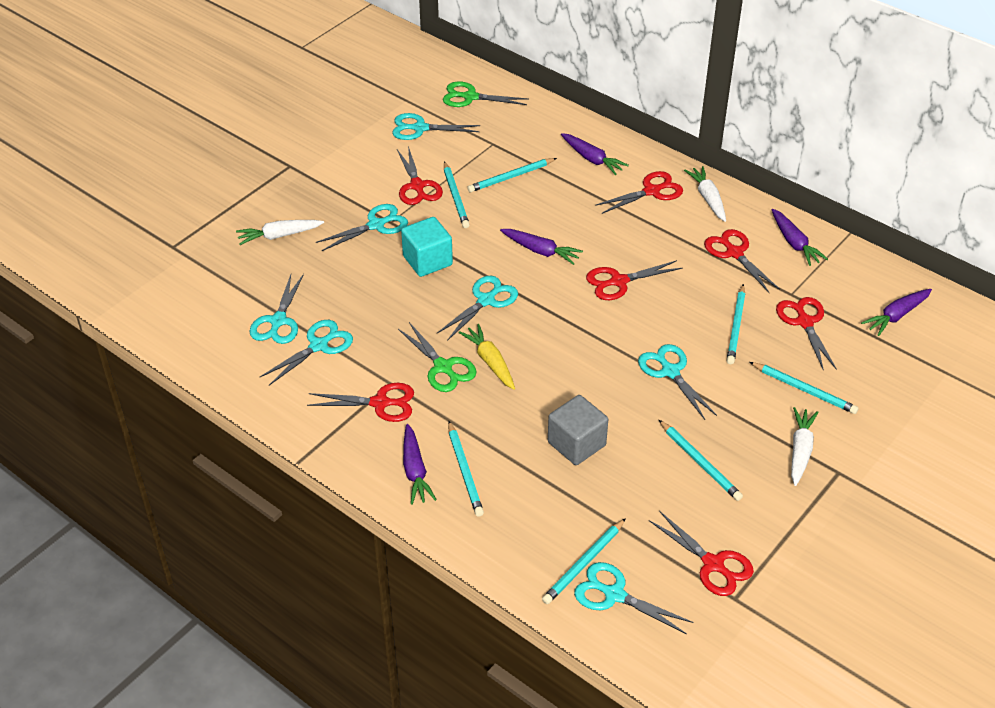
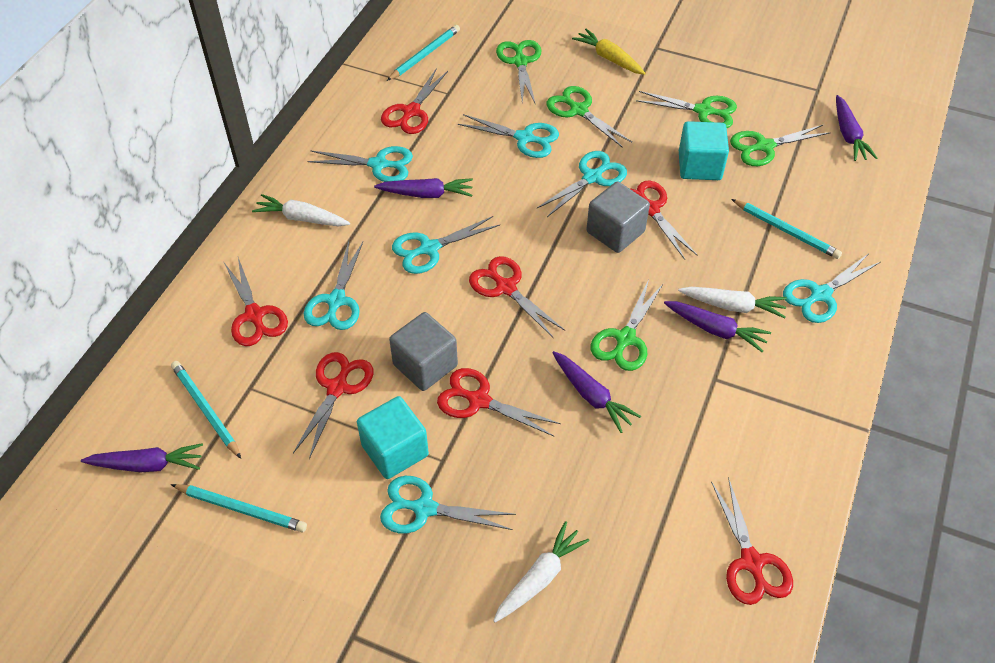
green scissors: [398,322,477,392] [443,81,529,107] = 2 -> [496,40,541,104] [547,86,632,148] [591,280,663,371] [636,91,737,128] [730,125,831,166] = 5
grey cube: [548,395,608,465] = 1 -> [389,312,458,391] [586,181,650,253] = 2
turquoise cube: [401,217,453,277] = 1 -> [357,396,429,479] [679,121,729,180] = 2
turquoise pencil: [444,161,470,228] [448,421,484,516] [467,158,557,192] [542,518,626,604] [659,420,743,501] [727,284,745,364] [750,362,858,414] = 7 -> [171,361,241,459] [171,484,307,532] [387,25,460,81] [731,199,842,259] = 4

